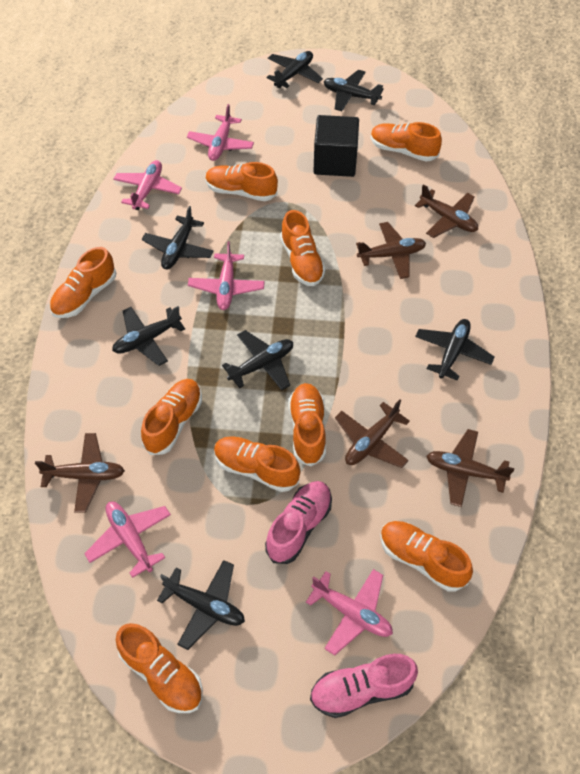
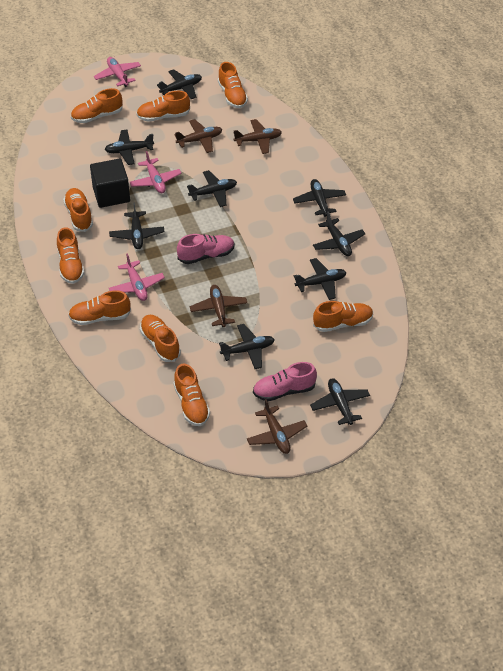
black plane: [112,306,185,366] [142,206,214,269] [157,560,245,650] [222,330,293,390] [267,51,323,88] [324,70,384,111] [415,319,495,381] = 7 -> [105,130,154,165] [109,202,164,249] [157,69,202,99] [187,170,237,207] [219,324,275,369] [293,179,346,217] [294,258,347,300] [310,378,370,425] [313,212,365,256] = 9
brown plane: [35,433,125,513] [335,399,410,468] [356,222,426,279] [415,184,478,238] [426,429,514,507] = 5 -> [174,119,222,153] [190,285,247,327] [234,119,282,154] [247,399,308,454] = 4
pink plane: [84,501,171,578] [113,160,182,210] [187,104,254,161] [188,241,265,310] [306,569,393,655] = 5 -> [94,57,141,87] [109,253,165,301] [129,151,182,193] = 3

